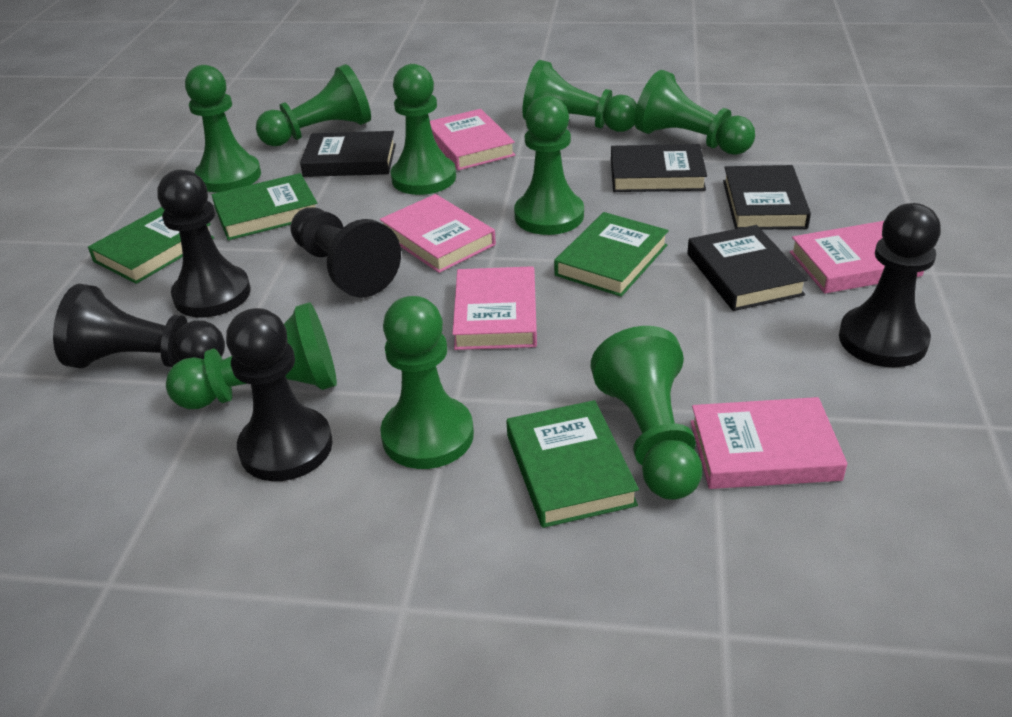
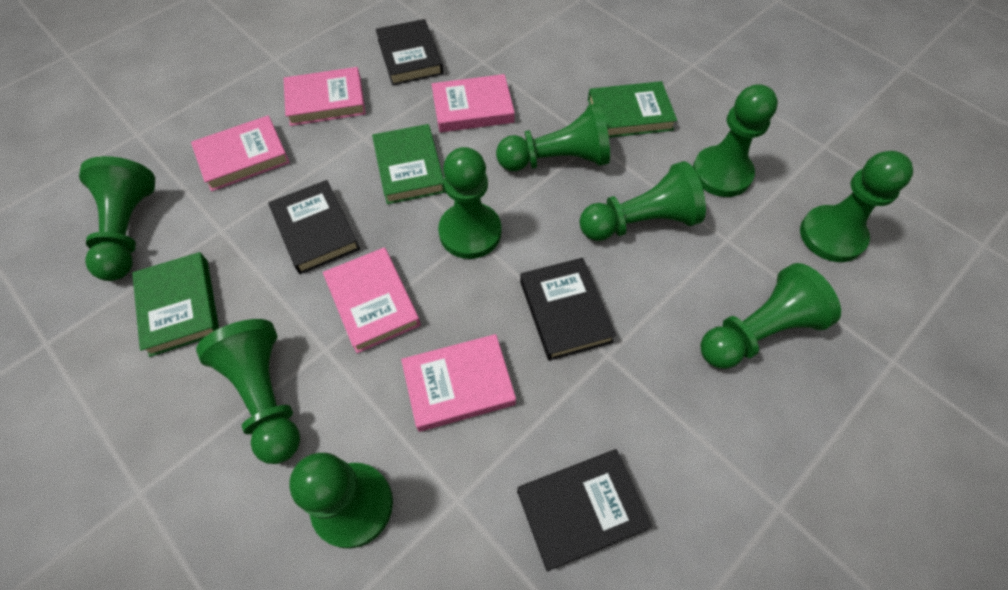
black pawn: [53,284,225,368] [157,170,251,318] [226,308,333,481] [290,207,401,297] [839,203,941,367] = 5 -> none = 0
green book: [88,207,214,284] [212,173,317,240] [506,400,639,528] [554,212,669,297] = 4 -> [132,252,219,357] [372,124,446,204] [588,81,677,138] = 3

